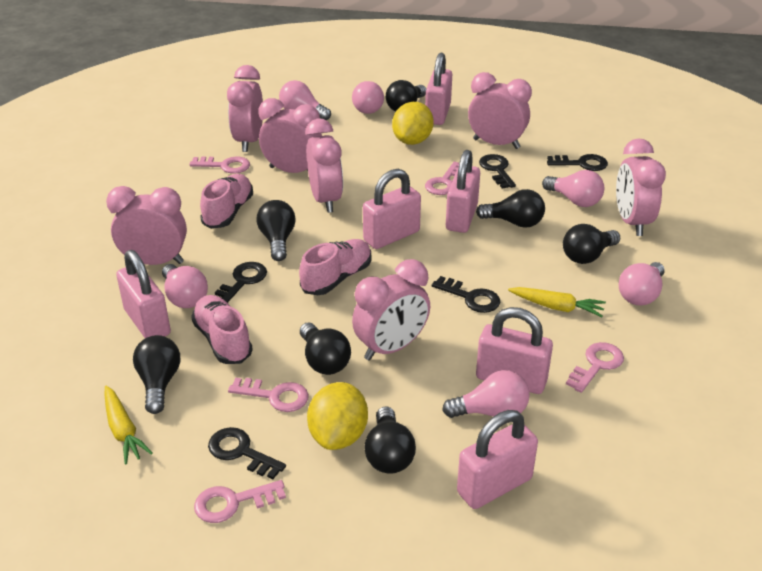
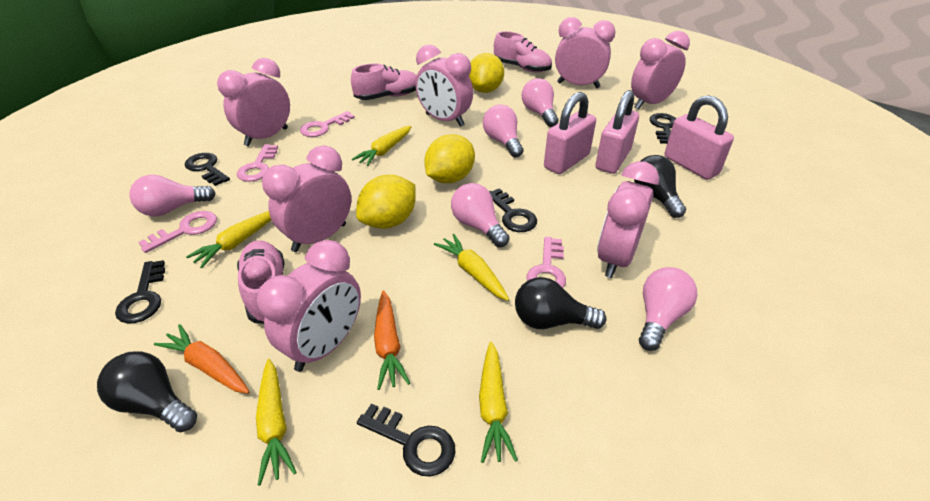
black light bulb: [133,335,180,414] [257,200,296,261] [300,322,351,375] [364,406,416,474] [386,80,426,111] [476,189,545,228] [563,224,620,264] = 7 -> [97,351,197,432] [515,277,606,329] [634,155,686,218] = 3
orange carrot: none = 0 -> [154,324,250,394] [374,290,410,390] = 2
pink key: [189,156,250,174] [194,480,286,523] [228,378,309,412] [425,162,459,195] [566,342,624,393] = 5 -> [138,211,217,253] [237,144,278,182] [300,111,355,137] [526,237,566,288] = 4
pink light bulb: [162,264,208,308] [279,80,331,120] [352,81,384,114] [442,370,530,418] [542,170,604,207] [619,262,665,305] = 6 -> [130,175,216,216] [451,183,510,247] [483,105,523,157] [522,78,558,127] [639,267,697,351] = 5
pink padlock: [116,250,171,338] [363,169,421,249] [425,53,452,125] [446,150,480,233] [457,410,538,509] [476,307,553,394] = 6 -> [544,92,596,174] [595,90,639,174] [664,95,734,180] = 3
yellow carrot: [105,386,153,465] [508,287,606,317] = 2 -> [186,211,271,268] [256,359,297,485] [352,126,412,166] [434,234,509,301] [479,342,518,463] = 5
yellow lemon: [307,382,368,450] [392,102,434,145] = 2 -> [356,175,416,229] [424,134,475,183] [469,53,504,93] = 3

